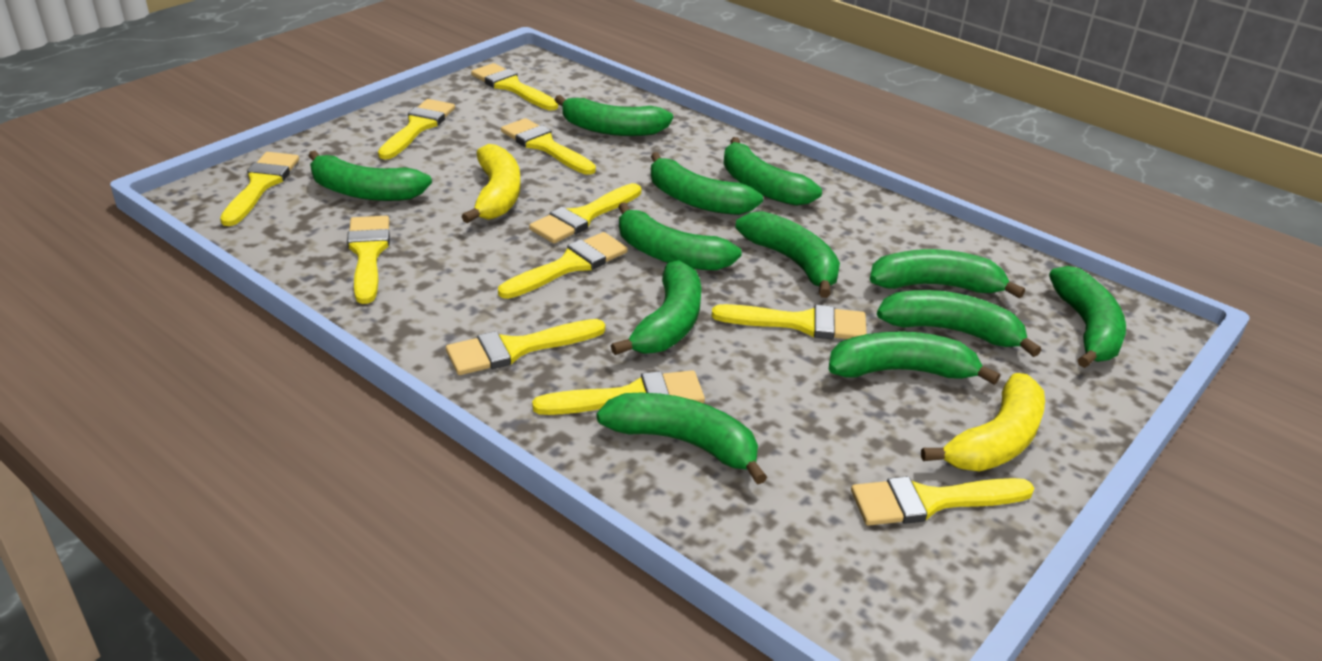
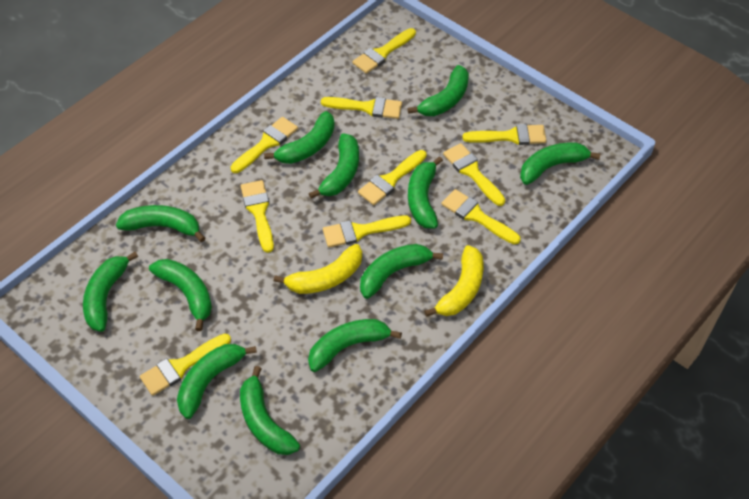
yellow brush: [220,152,299,226] [347,216,390,304] [378,99,455,160] [446,319,605,375] [471,63,558,110] [498,232,628,299] [501,118,596,175] [529,183,641,243] [532,370,705,415] [711,304,867,339] [851,476,1034,526] = 11 -> [140,334,231,396] [231,117,298,173] [241,180,274,253] [321,97,402,119] [323,216,411,248] [352,28,416,74] [358,150,426,205] [442,189,521,245] [443,143,505,206] [462,124,547,145] = 10

